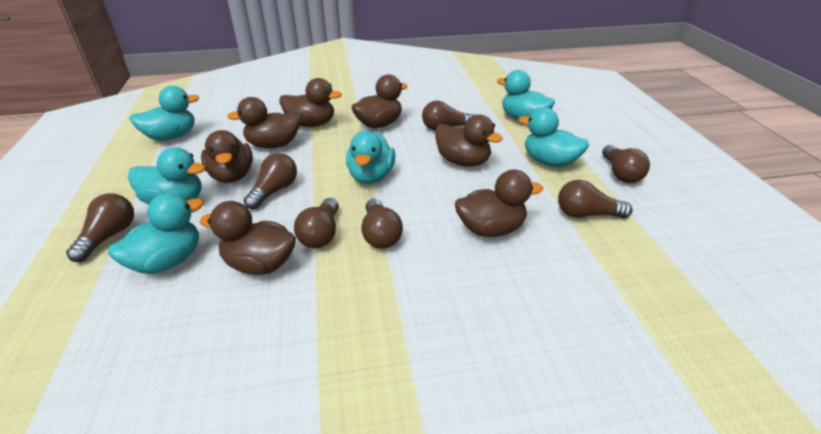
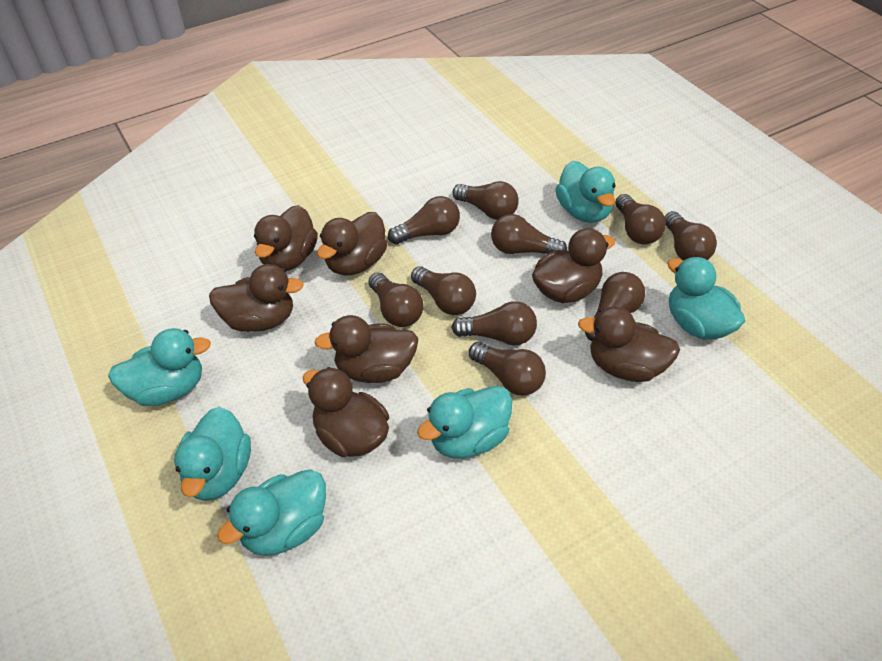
brown light bulb: [66,193,134,262] [243,153,297,210] [294,198,339,248] [361,198,403,249] [422,100,474,130] [558,180,632,219] [602,145,650,183] = 7 -> [369,272,423,327] [388,196,460,245] [411,266,476,315] [451,301,537,345] [453,181,519,220] [469,342,546,396] [491,214,567,254] [585,272,645,341] [615,194,666,244] [665,211,717,261] = 10

